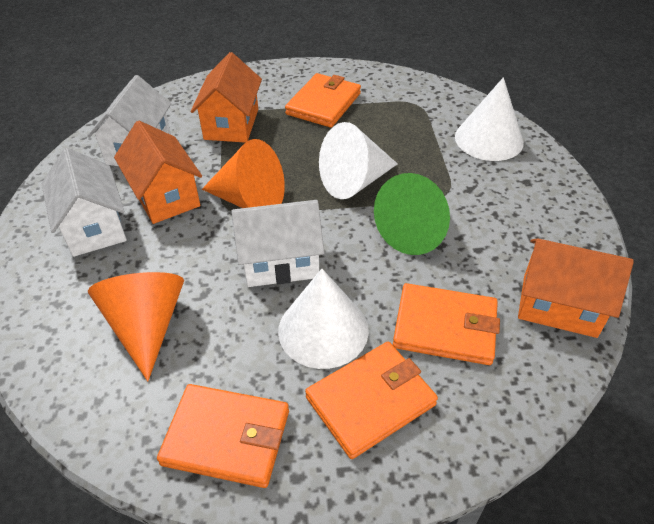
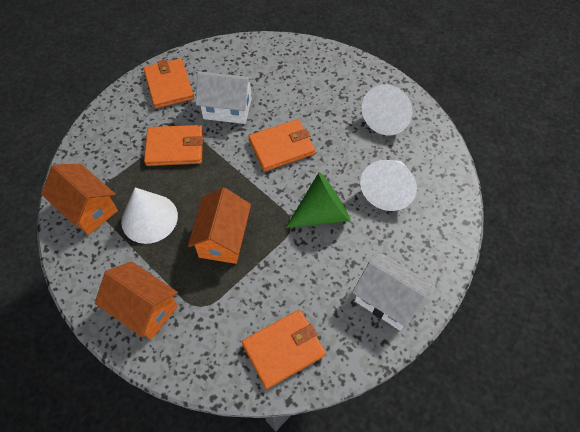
orange cone: [88,272,184,381] [202,139,285,208] = 2 -> none = 0
white house: [42,148,127,257] [87,75,171,166] [231,200,324,287] = 3 -> [196,72,253,124] [352,252,433,330] = 2

